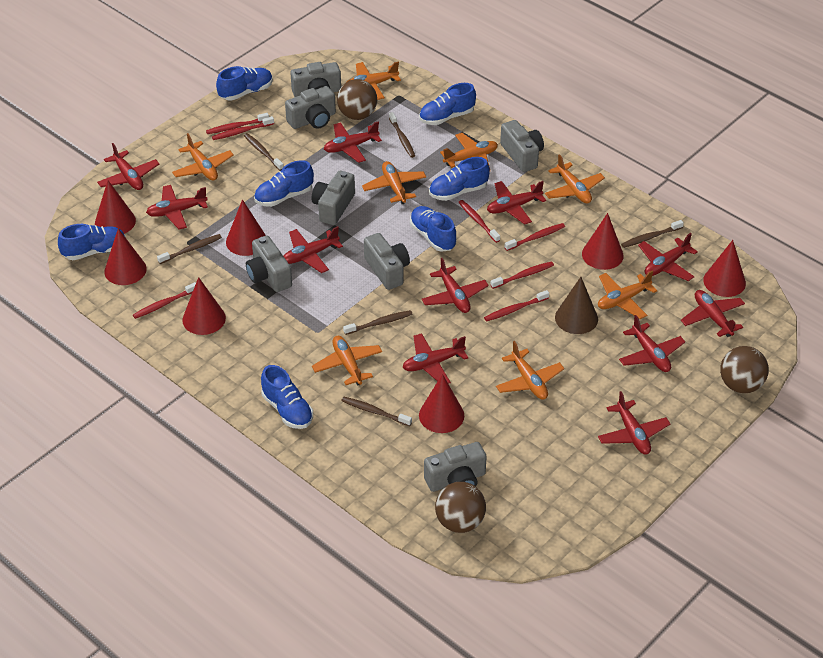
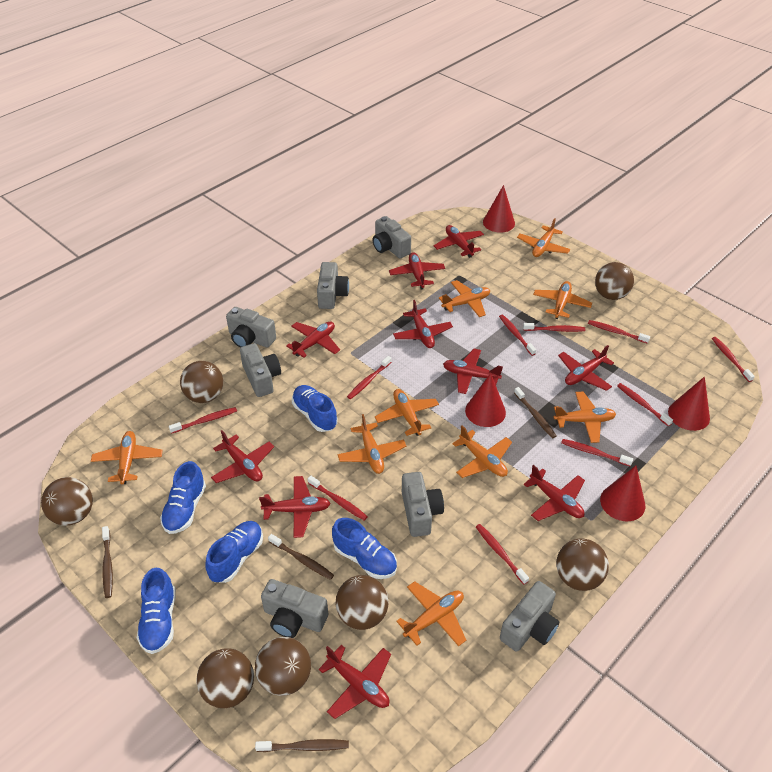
blue shoe: [58,224,126,260] [216,66,273,101] [254,160,314,207] [261,365,313,429] [410,206,456,252] [419,83,476,125] [429,157,490,201] = 7 -> [137,568,176,654] [160,461,206,534] [205,521,263,583] [292,385,338,432] [332,518,397,579] = 5
brown ball: [337,79,377,120] [435,482,486,533] [720,346,769,393] = 3 -> [41,477,93,526] [180,361,223,403] [196,648,254,708] [255,637,311,696] [336,575,389,630] [556,538,609,591] [595,262,634,300] = 7
brown cone: [555,277,598,334] = 1 -> none = 0
brown toothbrush: [157,234,222,264] [244,133,284,171] [341,397,412,426] [343,310,413,335] [389,112,415,158] [621,220,684,248] = 6 -> [102,526,113,598] [255,739,349,752] [268,534,334,580] [514,387,556,438] = 4
orange plane: [172,133,234,181] [312,336,382,386] [347,62,401,100] [362,161,426,204] [440,133,498,168] [496,341,564,400] [545,154,605,203] [598,270,657,319] = 8 -> [91,431,163,484] [337,414,406,474] [375,389,439,436] [396,581,466,647] [439,280,490,317] [452,426,512,478] [517,218,570,257] [533,281,592,319] [554,391,616,443] = 9
red cone: [95,181,136,234] [104,229,147,285] [182,277,226,335] [226,199,266,256] [419,374,464,433] [582,213,624,270] [703,240,746,297] = 7 -> [465,373,506,427] [483,185,515,233] [600,466,645,521] [668,377,710,431] = 4
red plane: [97,143,159,190] [146,185,208,229] [284,226,343,273] [324,122,382,163] [403,333,468,384] [422,258,489,313] [487,181,546,225] [598,391,670,455] [619,315,685,372] [638,233,698,281] [681,290,745,337] = 11 -> [211,430,274,483] [259,476,331,538] [286,322,340,358] [319,645,391,719] [389,252,445,289] [393,300,453,348] [434,225,484,258] [443,349,503,394] [524,465,585,521] [558,345,614,391] = 10
red toothbrush: [133,282,196,319] [206,113,269,134] [212,116,274,140] [459,200,500,243] [484,290,549,321] [491,261,554,289] [504,223,565,251] = 7 -> [169,407,237,434] [308,476,368,521] [347,356,391,399] [476,524,529,584] [499,315,536,356] [523,323,585,332] [561,439,633,466] [588,320,650,344] [617,383,673,426] [712,337,755,382] = 10

